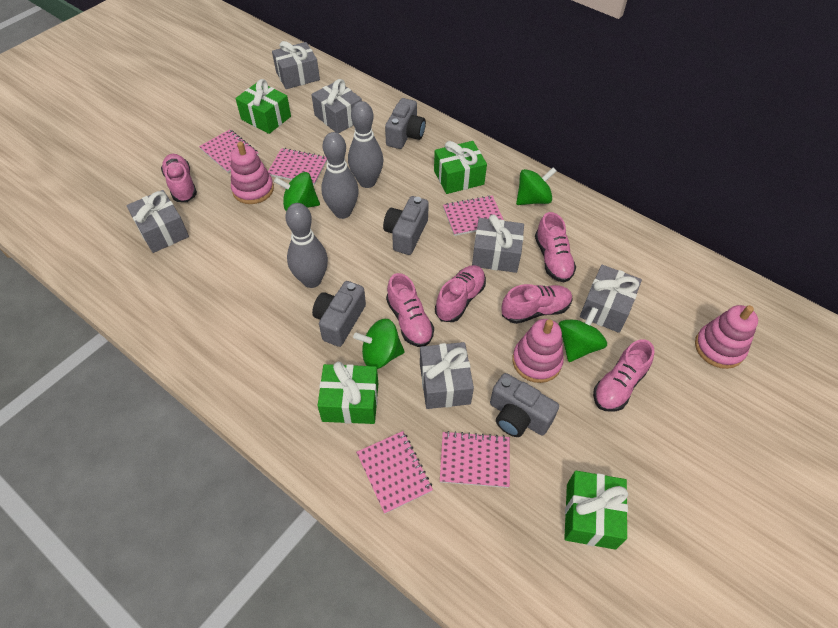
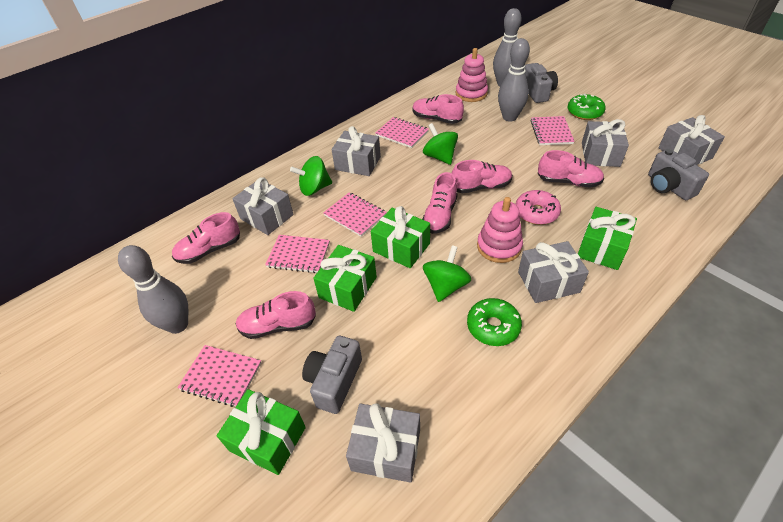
green donut: none = 0 -> [467,298,522,346] [568,94,606,120] = 2
green spinning top: [274,172,320,211] [353,319,405,369] [516,167,556,205] [559,307,607,362] = 4 -> [290,156,332,196] [423,123,458,165] [423,245,471,302] = 3
grey camera: [312,281,366,347] [383,196,429,255] [385,98,426,149] [490,373,559,437] = 4 -> [302,336,362,414] [525,63,558,103] [648,149,709,200] = 3
pink donut: none = 0 -> [516,190,561,225] = 1
pink stacking toy: [231,142,274,204] [512,319,564,383] [695,305,758,369] = 3 -> [456,48,488,102] [477,197,523,263] = 2

